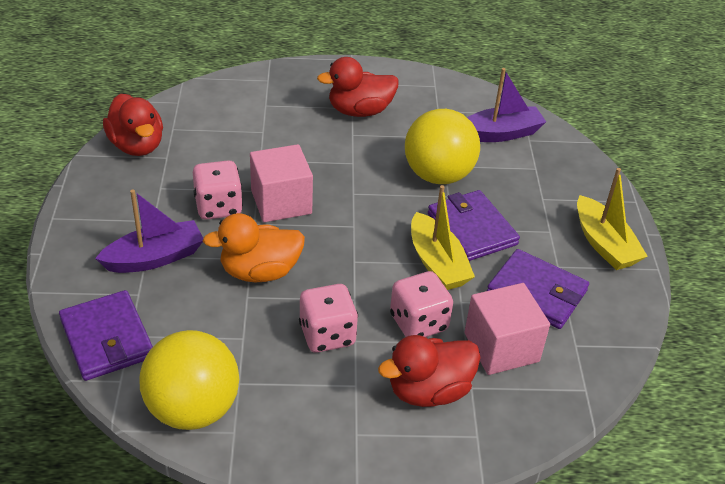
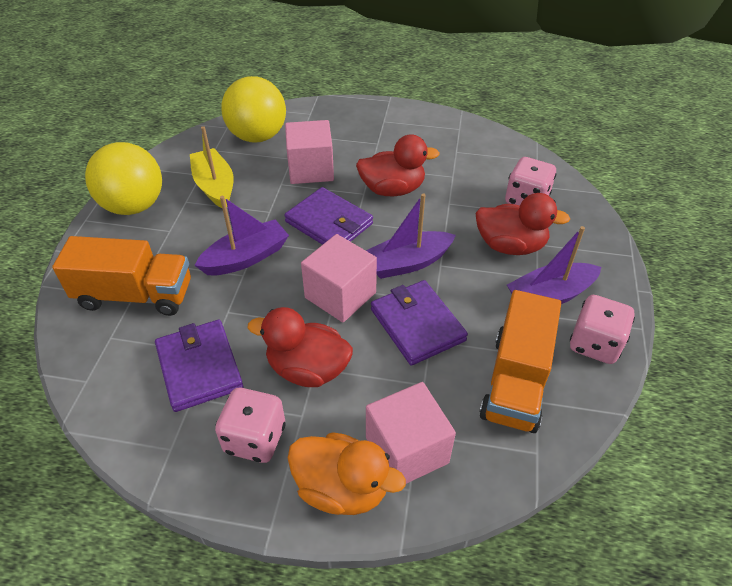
orange truck: none = 0 -> [52,236,191,316] [479,290,561,433] = 2
pink cube: [250,144,313,222] [464,283,550,375] = 2 -> [285,120,334,184] [301,234,377,322] [366,382,456,484] = 3
purple boat: [95,189,203,273] [467,68,546,142] = 2 -> [194,196,289,275] [366,194,456,279] [507,226,601,304] = 3
yellow boat: [411,185,475,290] [577,168,648,270] = 2 -> [190,126,234,208] = 1

